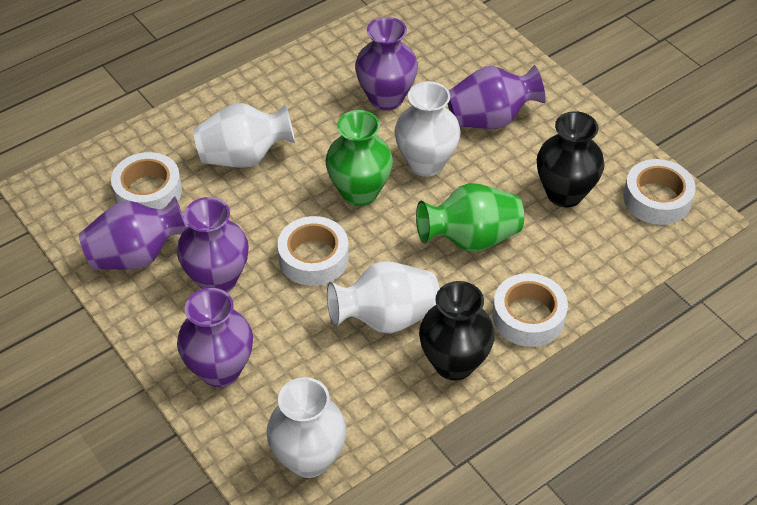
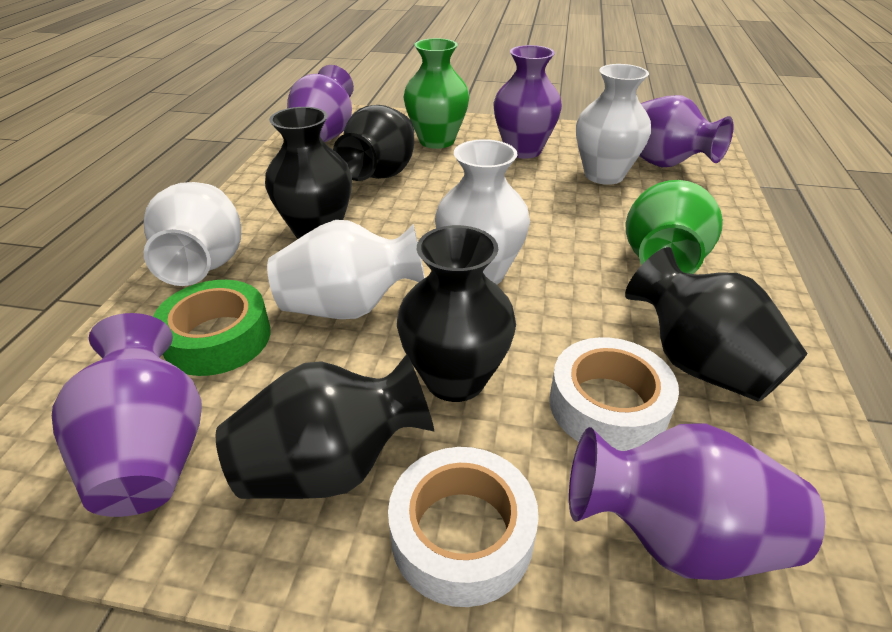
black vase: [419,281,495,381] [537,111,605,207] = 2 -> [216,354,434,499] [265,107,352,239] [333,105,414,181] [397,225,516,402] [625,247,807,402] = 5
green tape: none = 0 -> [153,280,271,376] = 1
white tape: [111,152,182,209] [277,216,349,286] [492,273,568,347] [623,159,696,225] = 4 -> [388,447,539,607] [549,337,679,451] = 2

